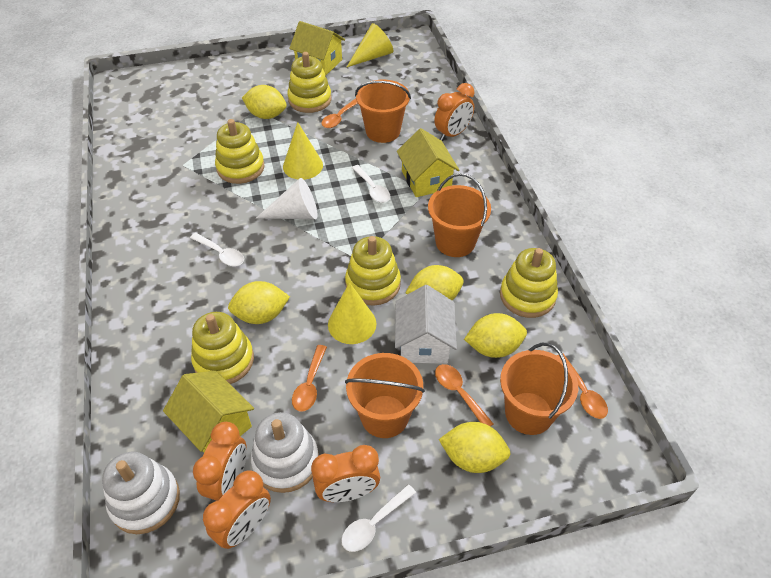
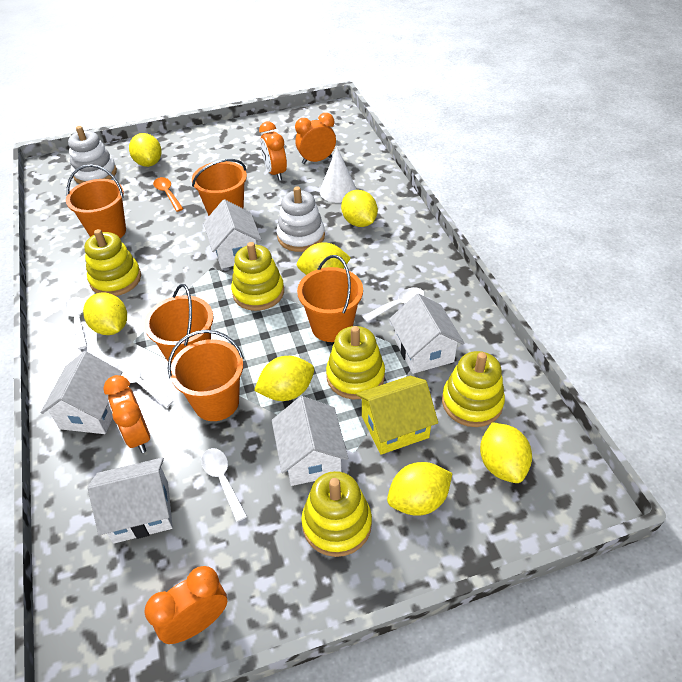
orange bucket: [345,353,425,438] [355,80,411,143] [428,173,491,257] [500,343,578,435] = 4 -> [66,164,126,238] [144,284,213,363] [168,330,244,421] [192,159,247,216] [297,255,363,342] = 5
orange spoon: [292,345,327,411] [322,98,358,128] [435,364,493,427] [557,353,608,419] = 4 -> [153,177,183,212] = 1
white house: [395,285,457,364] = 1 -> [41,351,122,434] [88,458,173,544] [203,199,262,269] [272,396,348,486] [389,294,464,374] = 5
white spoon: [190,233,244,266] [341,484,416,552] [352,165,390,203] = 3 -> [64,297,87,349] [116,363,174,408] [201,448,247,522] [362,287,424,322] = 4
yellow cone: [283,122,323,180] [328,282,377,344] [347,23,393,67] = 3 -> none = 0
yellow house: [163,371,254,452] [289,21,345,76] [397,128,459,197] = 3 -> [356,376,438,455] = 1
yellow lemon: [228,281,290,324] [242,85,287,119] [406,265,464,300] [439,422,511,473] [464,313,527,358] = 5 -> [83,292,127,335] [129,133,162,167] [254,356,314,401] [297,242,351,275] [341,190,378,227] [387,462,453,516] [480,422,532,483] = 7

